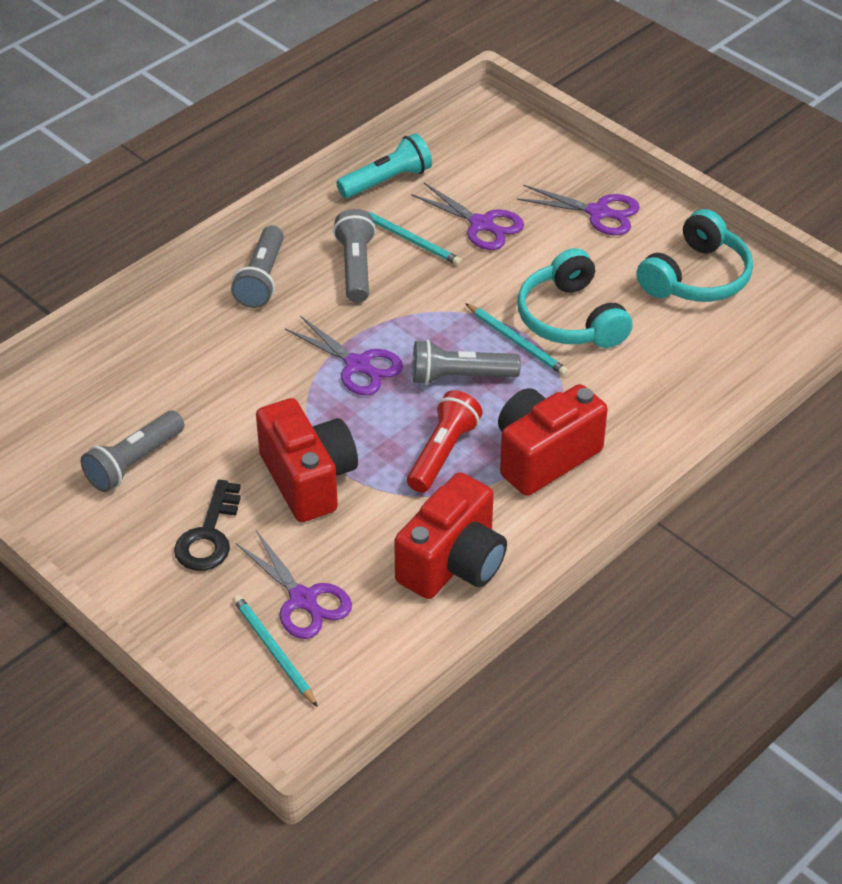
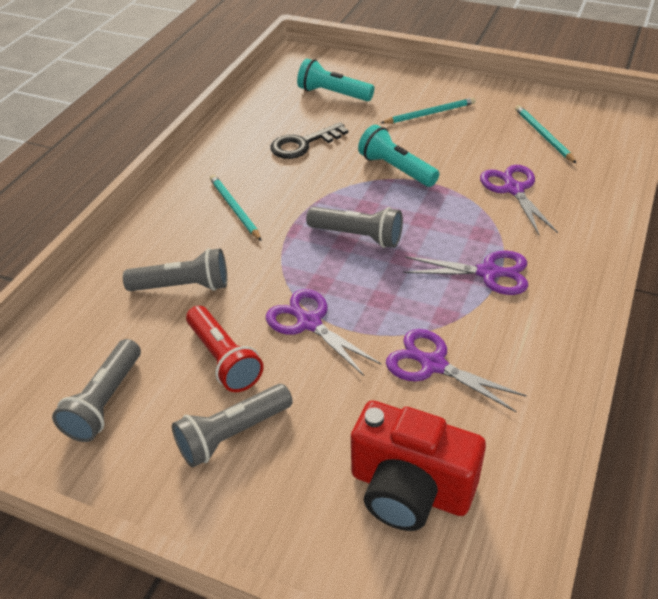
red camera: [256,398,358,522] [394,472,507,599] [498,384,608,496] = 3 -> [351,400,486,531] = 1
turquoise flashlight: [336,133,432,198] = 1 -> [297,59,375,101] [358,125,439,187] = 2
turquoise headphones: [517,248,633,348] [636,209,753,302] = 2 -> none = 0

